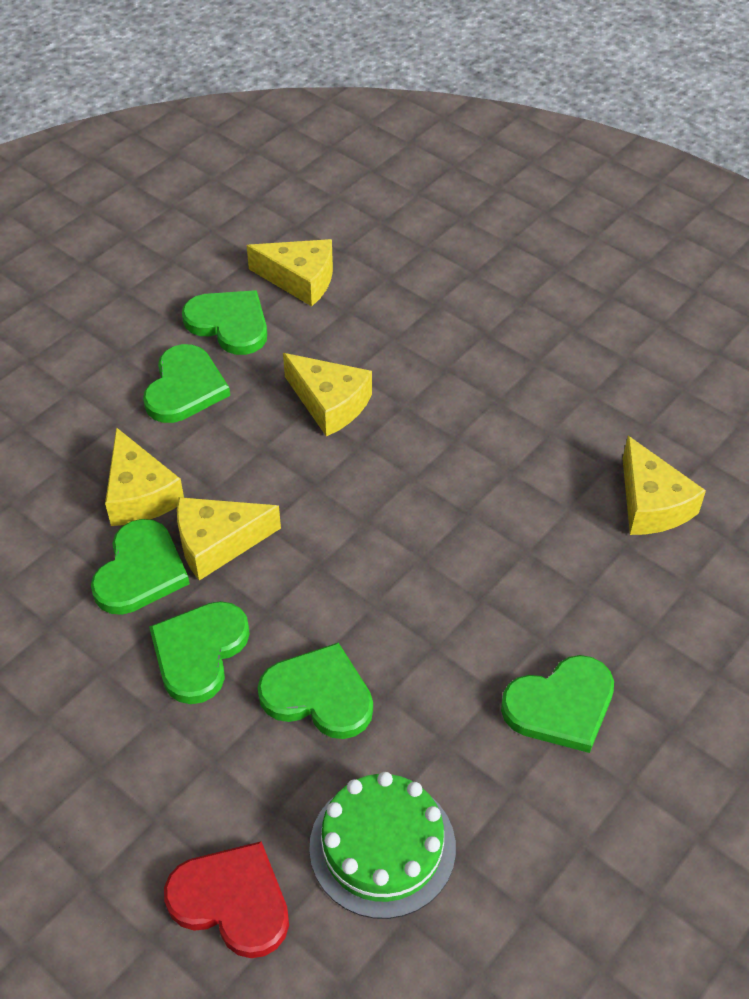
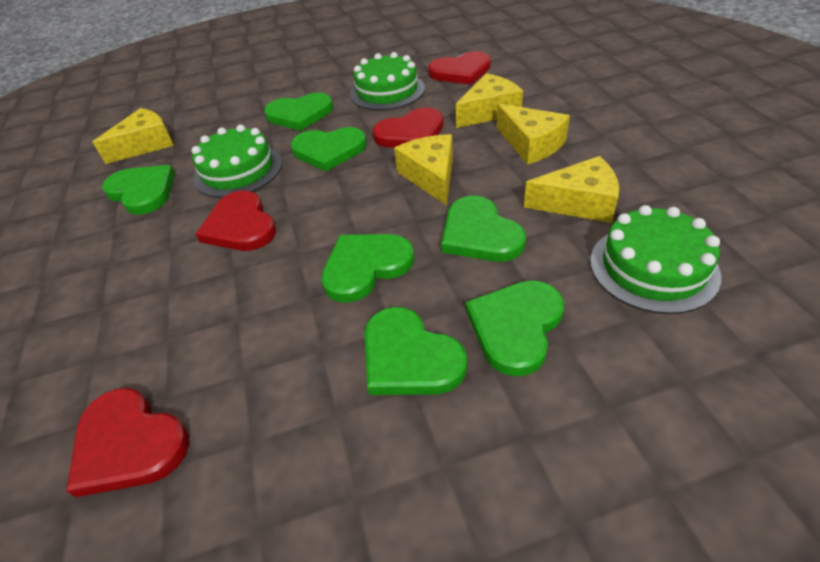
green cake: [309,772,456,919] = 1 -> [192,125,282,198] [350,52,425,110] [590,205,721,314] = 3
green heart: [91,519,190,615] [143,344,230,423] [149,601,250,704] [182,290,267,355] [258,642,373,739] [501,655,614,753] = 6 -> [102,165,175,215] [264,93,333,131] [291,127,367,172] [321,234,414,303] [364,307,467,395] [441,196,526,262] [466,280,564,376] = 7
red heart: [164,841,289,958] = 1 -> [66,388,190,497] [195,191,276,251] [372,108,443,148] [428,51,491,85] = 4

